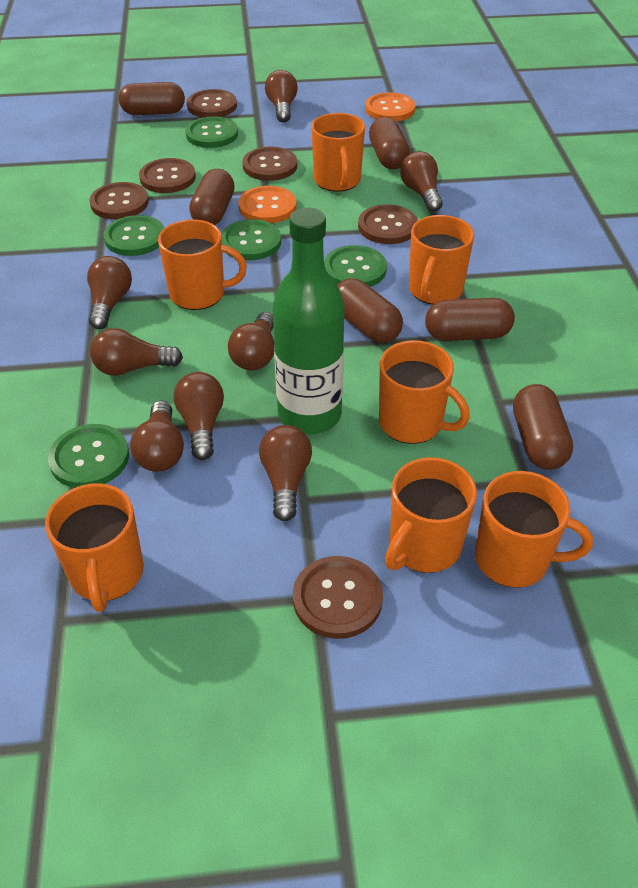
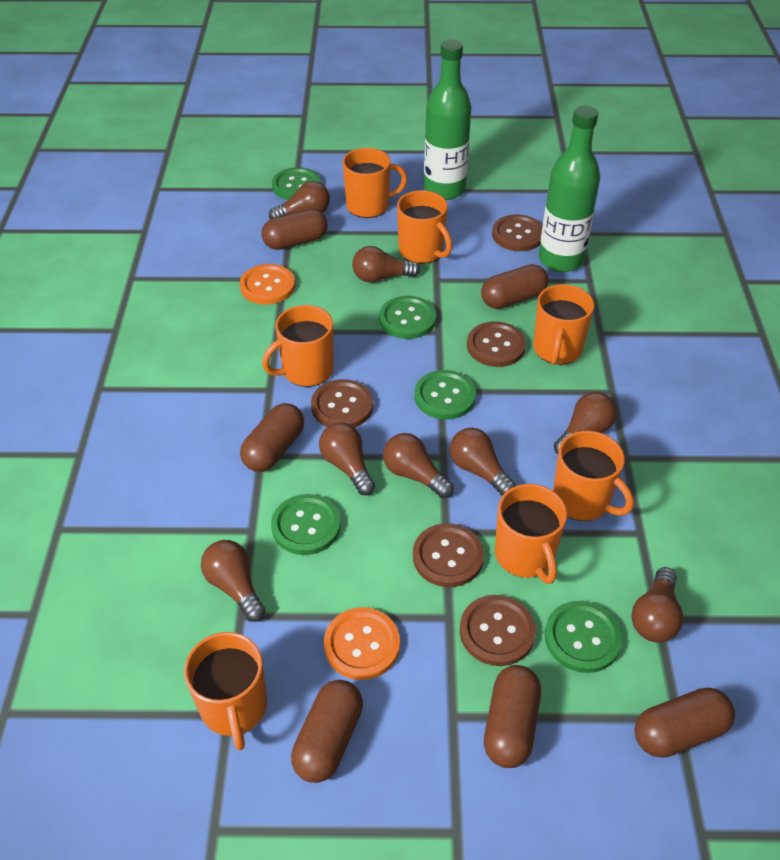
brown button: [90,182,149,219] [139,158,196,193] [187,89,237,118] [242,147,297,181] [293,556,383,639] [358,204,418,244] = 6 -> [311,379,373,427] [413,523,484,587] [460,595,536,666] [467,322,526,367] [492,214,543,251] = 5
green bottle: [273,208,345,434] = 1 -> [424,40,471,200] [539,106,600,272] = 2

